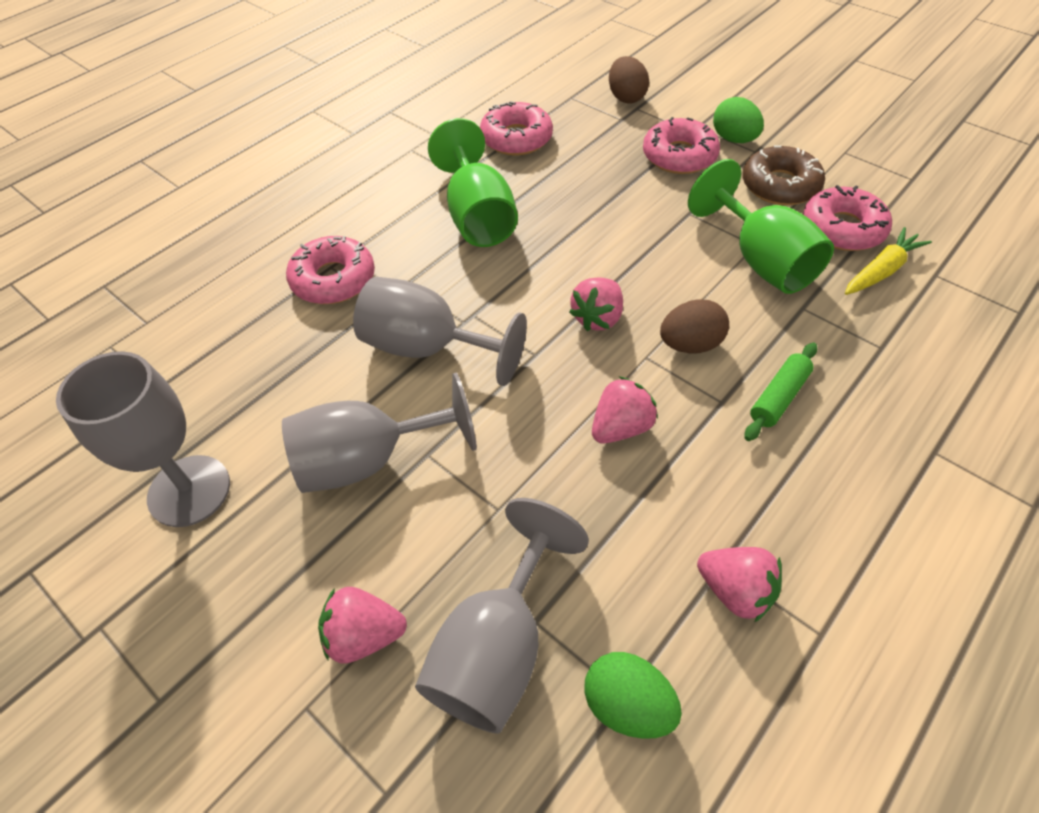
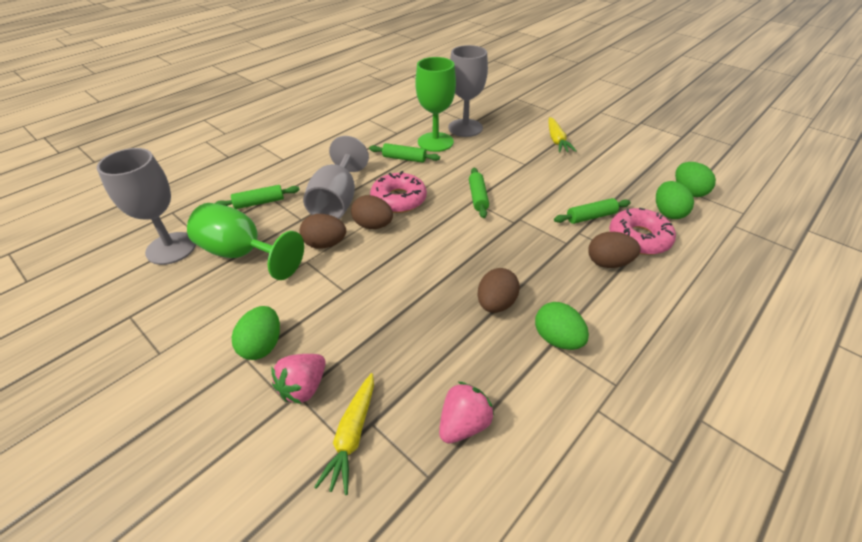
brown donut: [742,145,825,205] = 1 -> none = 0
brown egg: [609,56,649,104] [660,299,729,353] = 2 -> [300,214,346,249] [351,195,393,229] [478,268,520,313] [588,232,640,268] = 4
green egg: [584,652,682,739] [713,97,764,143] = 2 -> [232,306,280,360] [535,302,589,350] [656,181,694,219] [675,162,716,197] = 4
green rolling pin: [745,343,817,441] = 1 -> [215,185,299,209] [369,143,440,163] [469,168,489,218] [554,198,631,224] = 4
grey goblet: [56,351,230,527] [282,372,477,493] [353,277,527,386] [415,498,589,733] = 4 -> [97,148,196,265] [303,136,369,219] [448,45,488,137] = 3
pink donut: [286,236,375,304] [480,101,553,156] [643,117,720,174] [803,185,892,251] = 4 -> [370,171,427,213] [609,208,676,255] = 2
pink strawberry: [318,587,407,663] [569,277,623,331] [592,376,658,444] [697,547,782,622] = 4 -> [271,354,326,404] [439,382,494,444] = 2
yellow carrot: [845,227,932,295] = 1 -> [314,373,374,495] [548,117,577,153] = 2

